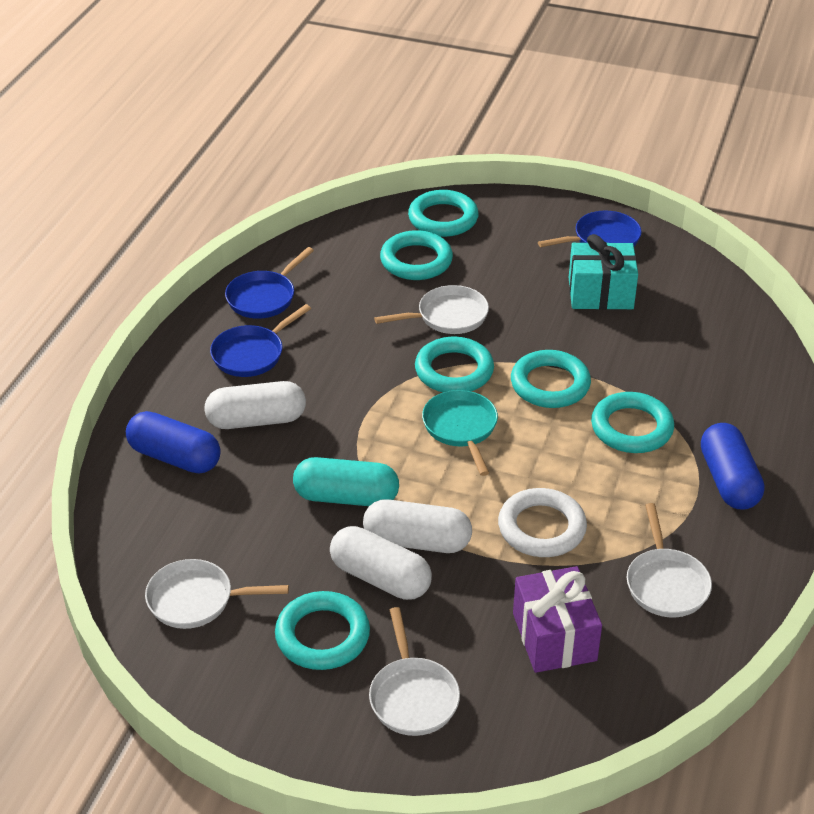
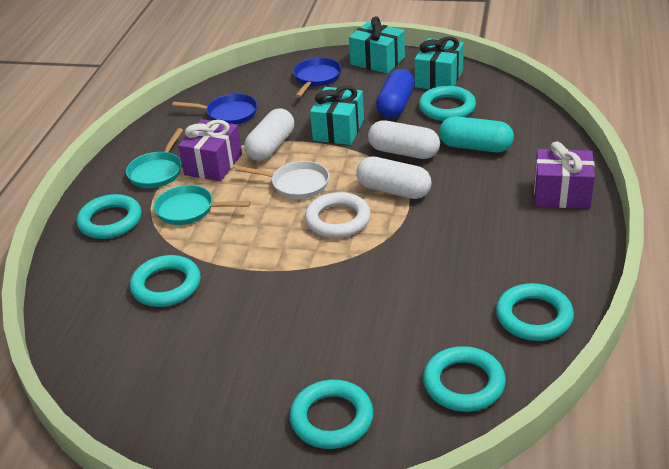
blue capsule: [126,411,221,473] [701,423,764,509] = 2 -> [376,69,415,118] = 1
blue pan: [210,304,311,377] [225,247,314,319] [538,211,642,247] = 3 -> [172,94,258,124] [293,58,342,98] = 2
purple gift: [513,566,602,673] = 1 -> [178,119,242,181] [534,141,595,209] = 2
turquoise gift: [569,234,638,310] = 1 -> [310,86,364,145] [349,16,405,73] [415,36,464,89] = 3
turquoise pan: [422,390,498,476] = 1 -> [126,128,183,188] [154,185,251,225] = 2
white pan: [145,559,289,629] [369,607,460,736] [374,285,489,334] [627,503,712,617] = 4 -> [235,161,329,199] = 1

